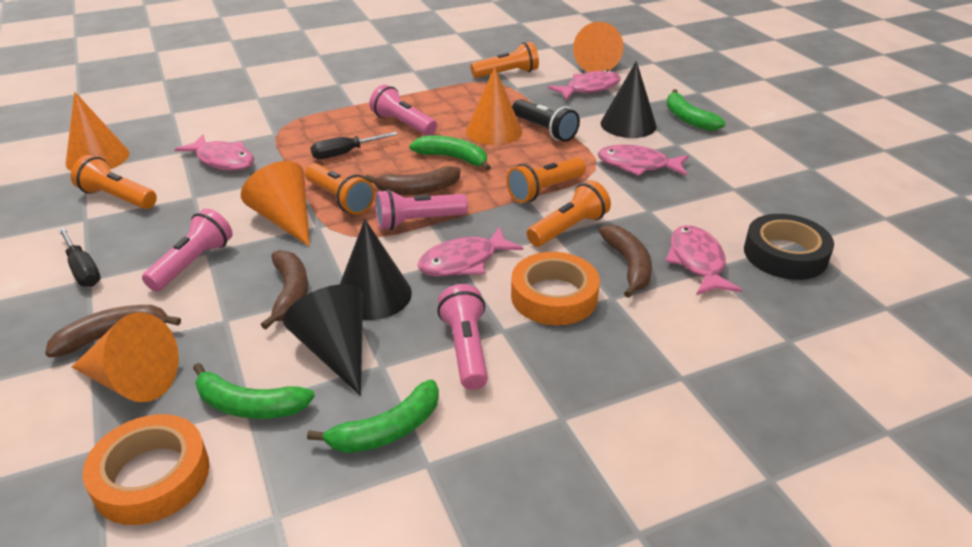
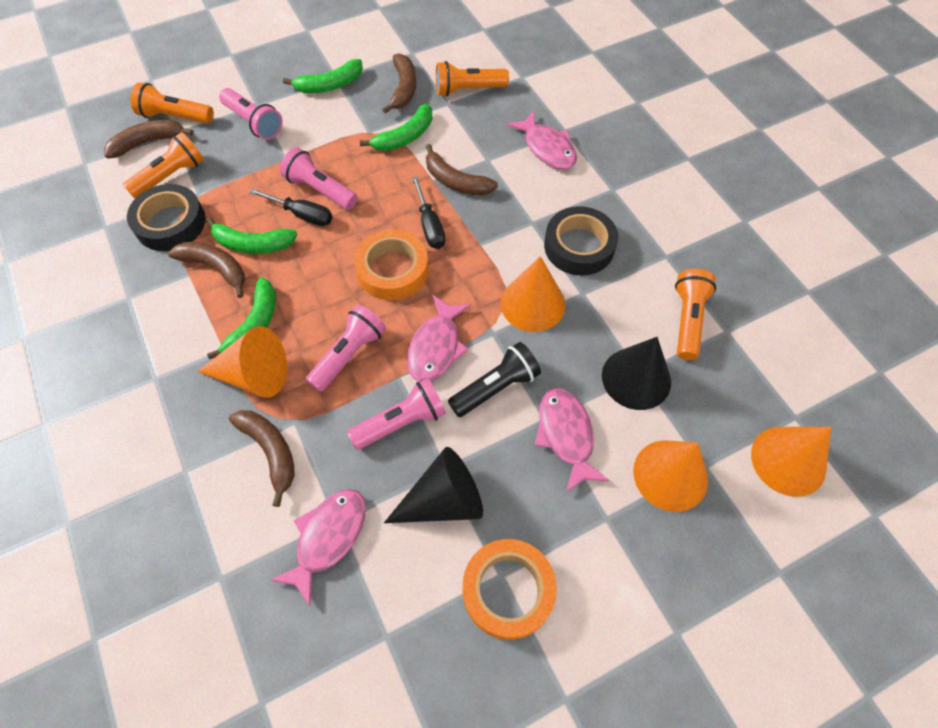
black cone: [283,284,363,396] [340,219,412,320] [601,61,657,138] = 3 -> [384,447,483,523] [602,337,671,410] = 2
black tape: [744,214,834,280] = 1 -> [127,184,206,251] [544,206,618,276] = 2
brown banana: [45,305,181,357] [261,250,308,329] [365,166,461,195] [599,225,652,298] = 4 -> [104,120,194,159] [168,242,245,298] [229,410,295,507] [382,53,417,114] [426,144,498,195] = 5
orange cone: [66,92,130,171] [72,312,179,402] [241,161,310,246] [466,67,522,145] [573,22,624,72] = 5 -> [197,326,287,398] [500,256,565,332] [633,440,708,512] [751,427,831,497] = 4
orange flashlight: [71,155,157,209] [305,163,375,215] [470,42,539,78] [506,157,586,203] [527,180,611,246] = 5 -> [123,132,204,198] [131,83,214,124] [436,61,509,96] [675,269,716,360] = 4
pink fish: [175,134,254,171] [418,226,523,276] [548,70,621,100] [598,145,689,176] [666,225,742,295] = 5 -> [270,489,366,606] [407,295,471,382] [506,111,577,169] [535,388,610,492] = 4

